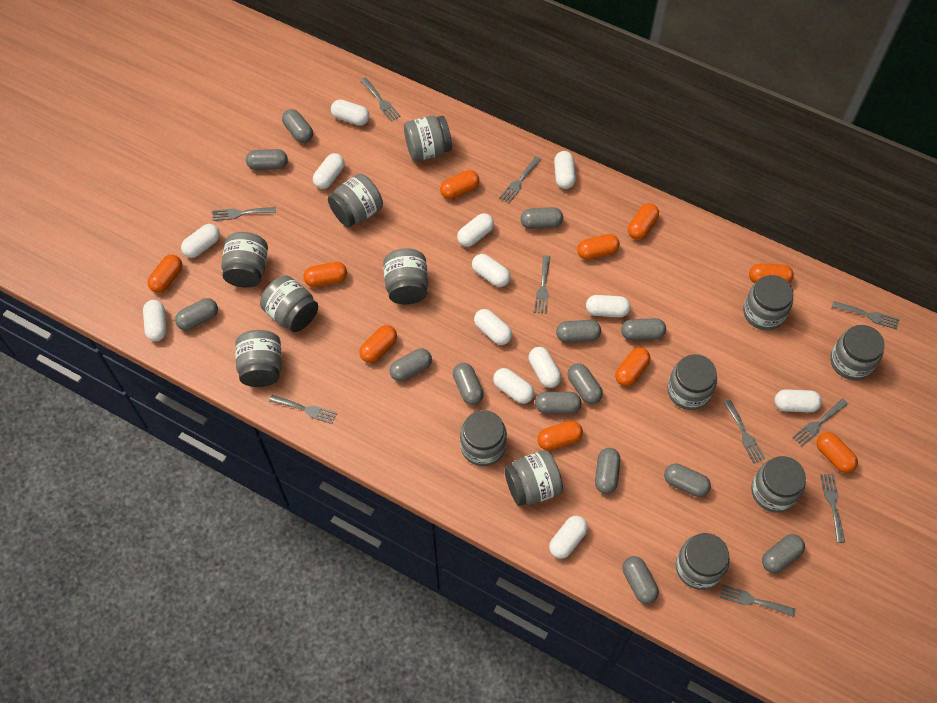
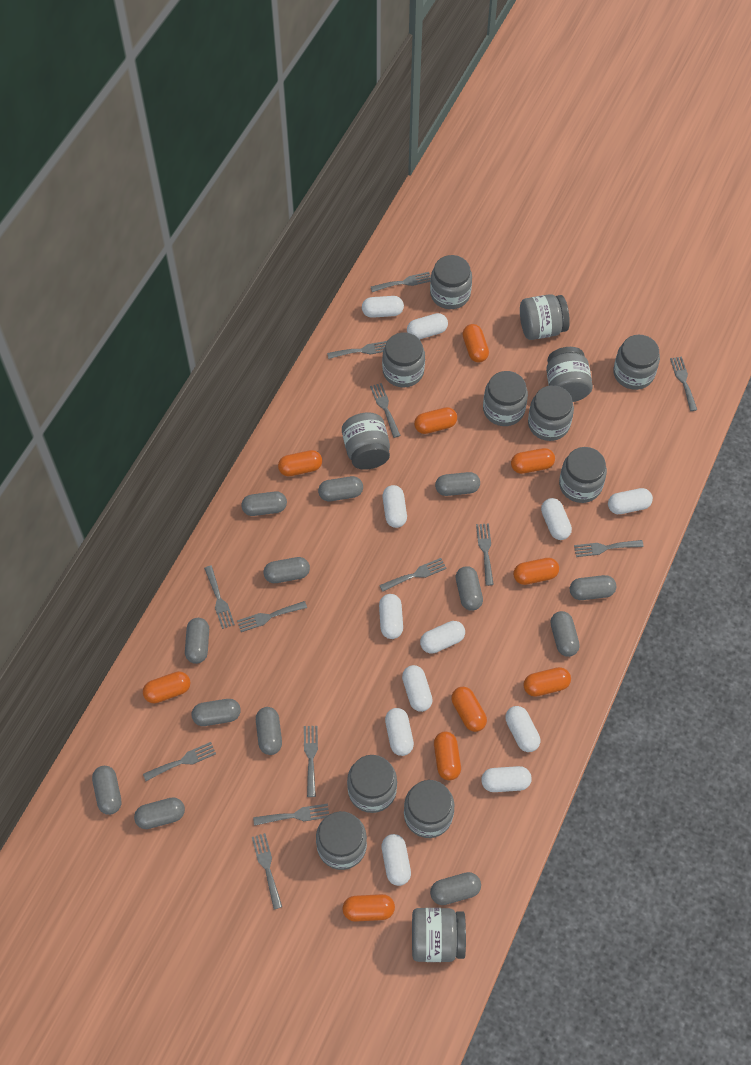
grey capsule: [175,298,218,330] [246,149,288,170] [282,109,313,143] [390,348,432,381] [453,363,484,405] [520,207,563,229] [535,392,581,414] [556,320,601,343] [567,363,603,404] [595,448,620,494] [621,318,666,341] [623,556,659,604] [664,464,711,497] [762,534,805,573] = 14 -> [92,766,121,815] [134,797,185,829] [185,618,209,664] [192,699,241,726] [241,492,287,516] [256,707,282,755] [263,557,310,583] [318,476,363,501] [430,872,481,905] [435,472,480,496] [456,566,483,611] [550,611,580,657] [570,575,616,600] = 13
grey fork: [212,207,276,221] [269,395,337,424] [360,78,401,121] [499,156,541,204] [534,255,550,314] [719,584,796,617] [724,400,766,463] [793,398,848,446] [821,474,845,543] [832,301,899,330] = 10 -> [143,742,216,781] [204,566,235,629] [237,601,307,632] [252,833,282,909] [253,804,329,826] [304,726,318,797] [327,341,387,359] [370,383,401,438] [371,272,431,292] [379,558,447,592] [476,524,494,586] [574,540,644,557] [670,357,697,411] = 13
white capsule: [143,300,167,341] [181,224,220,258] [313,153,345,189] [331,99,370,126] [457,213,494,247] [472,254,511,287] [474,309,512,345] [493,368,534,404] [529,347,561,388] [549,516,588,559] [554,151,576,189] [586,295,631,317] [774,389,822,413] = 13 -> [362,296,404,318] [379,594,403,639] [382,834,411,886] [383,485,407,528] [385,708,414,756] [402,665,433,712] [407,313,448,340] [420,621,465,654] [481,766,532,792] [505,706,540,752] [541,498,572,540] [608,488,653,514] = 12

